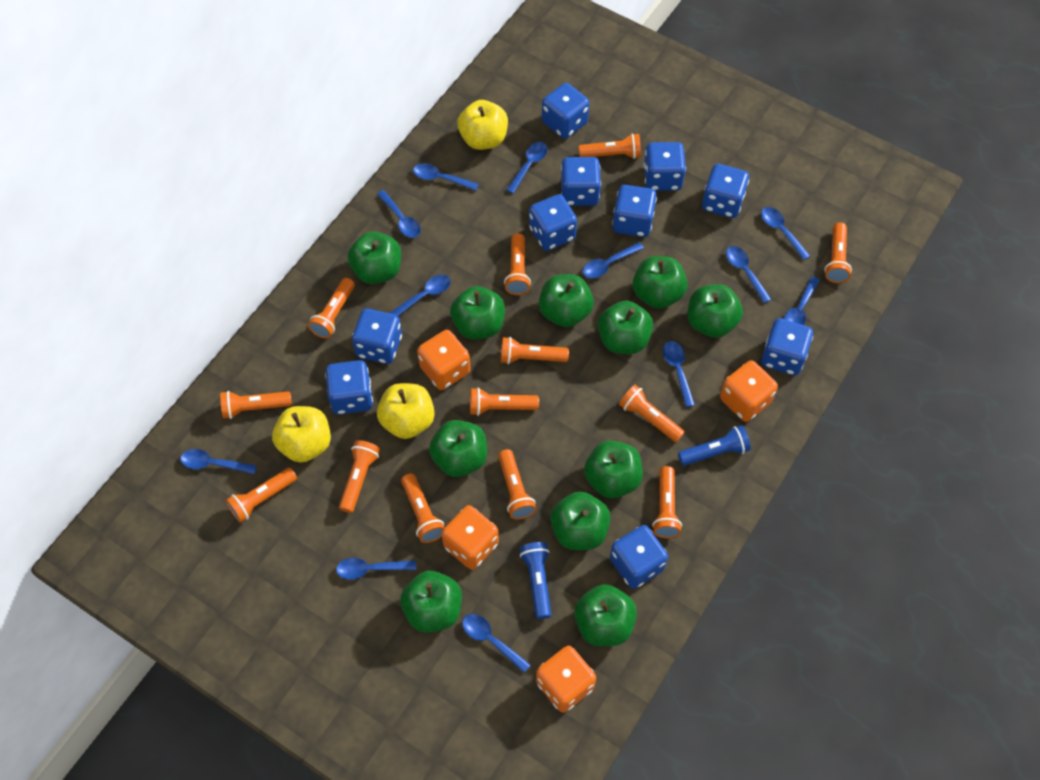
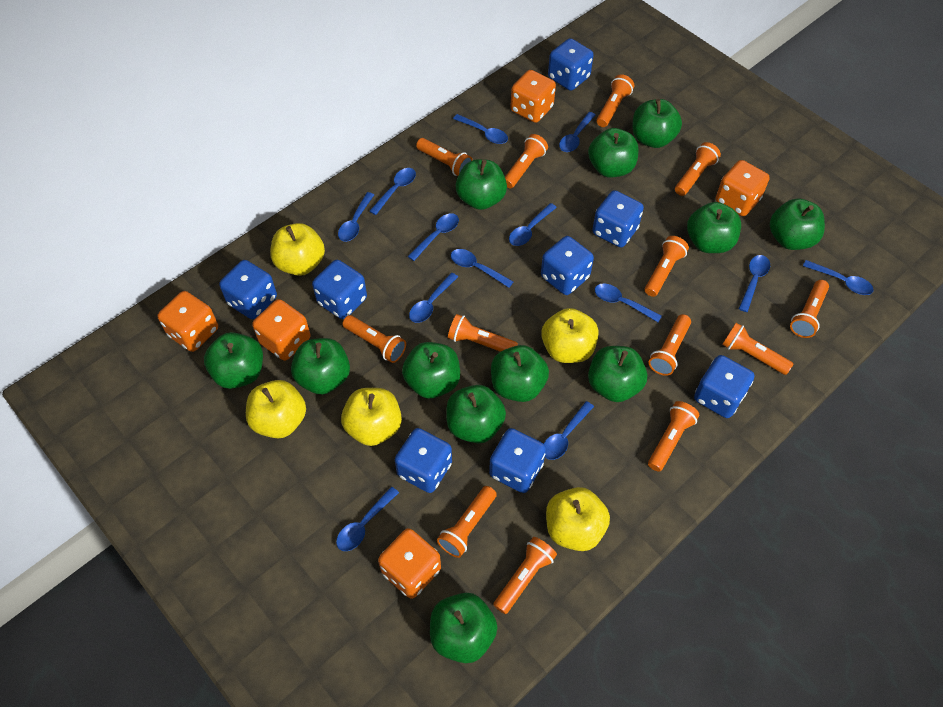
blue dice: [325,360,373,415] [352,309,402,364] [529,194,577,251] [542,83,589,139] [561,157,601,206] [610,525,668,589] [612,185,657,237] [644,142,686,191] [702,164,749,218] [761,318,813,376] = 10 -> [219,260,277,319] [312,260,367,319] [395,428,452,493] [489,428,546,493] [541,236,594,295] [548,38,594,91] [592,190,644,247] [694,355,754,418] = 8
blue flashlight: [520,542,551,619] [678,425,751,466] = 2 -> none = 0
blue spoon: [181,449,257,474] [336,558,416,580] [377,190,421,238] [390,275,451,316] [413,163,479,191] [462,614,530,673] [507,142,548,194] [583,242,644,278] [663,341,695,407] [726,246,772,303] [761,207,810,260] [784,276,820,325] = 12 -> [336,487,399,551] [338,192,374,242] [370,168,416,215] [408,213,459,261] [409,273,458,323] [451,249,514,288] [453,114,508,144] [509,203,557,246] [544,401,594,460] [559,112,595,152] [594,283,662,322] [739,255,770,312] [803,260,874,295] = 13
green apple: [348,232,401,284] [400,571,462,632] [429,420,487,477] [450,286,505,340] [539,274,594,327] [550,491,611,550] [574,584,637,646] [584,441,643,498] [598,301,653,354] [633,256,687,309] [688,284,743,338] = 11 -> [204,332,263,389] [291,338,350,395] [402,342,460,399] [430,593,497,663] [446,385,506,443] [456,159,507,210] [491,345,549,402] [588,128,639,177] [588,346,647,402] [632,99,682,148] [687,202,741,253] [770,198,825,250] = 12
orange dice: [417,330,471,390] [442,505,499,570] [536,646,596,712] [720,360,778,422] = 4 -> [157,291,218,352] [252,299,310,361] [378,528,441,599] [510,70,556,123] [716,160,770,216] = 5
yellow apple: [272,406,331,463] [377,383,435,439] [458,100,508,150] = 3 -> [246,380,306,439] [270,223,325,276] [341,388,402,446] [541,308,598,363] [546,487,610,551] = 5

